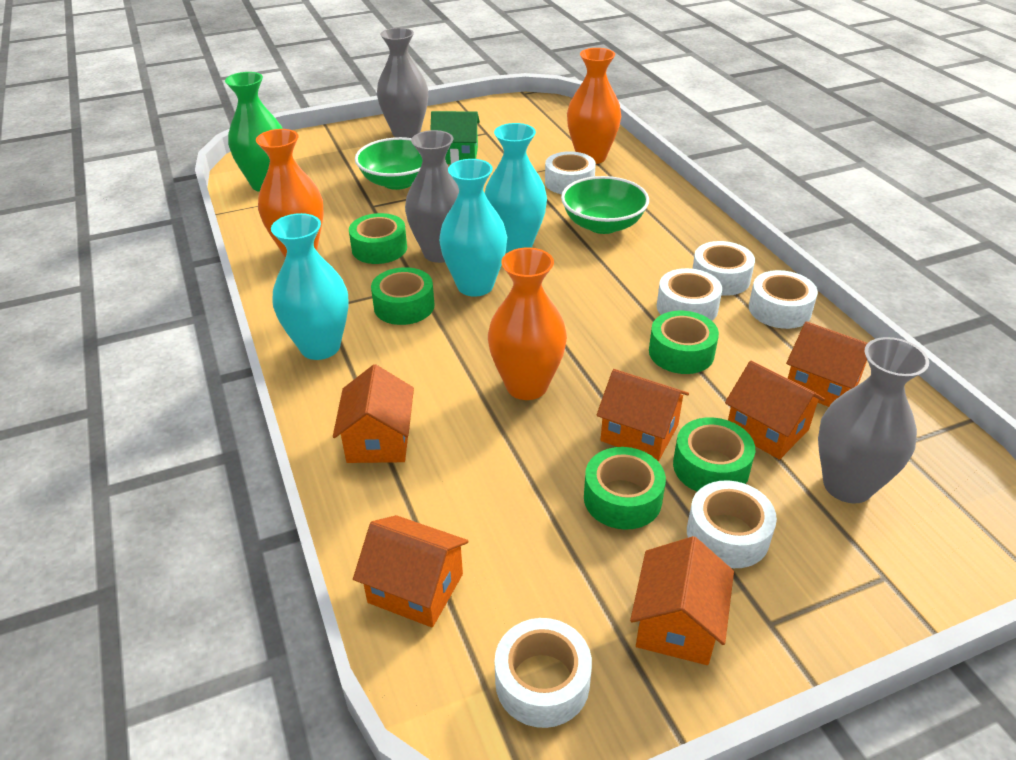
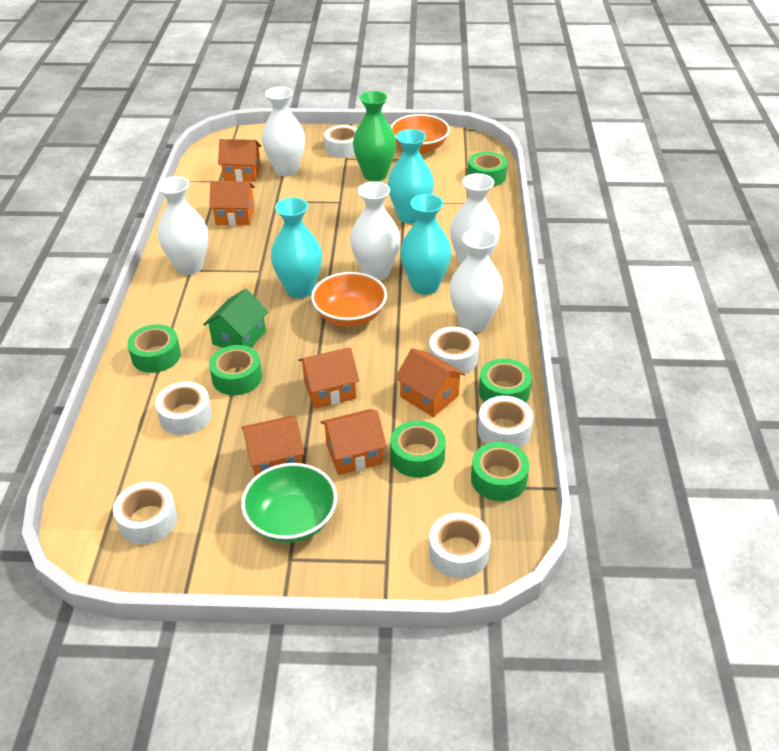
green bowl: [355,137,423,190] [561,176,649,234] = 2 -> [241,463,337,543] = 1
green tape: [349,213,407,264] [371,267,435,325] [584,447,666,530] [649,311,719,374] [673,417,755,492] = 5 -> [127,324,181,373] [209,345,262,395] [390,420,446,478] [468,152,507,186] [471,442,529,501] [479,358,532,403] = 6
grey vase: [377,28,428,138] [405,130,459,263] [818,337,929,503] = 3 -> none = 0
orange bowl: none = 0 -> [311,272,387,327] [391,114,450,154] = 2
orange vase: [256,129,324,258] [488,248,567,400] [567,48,621,164] = 3 -> none = 0
white vase: none = 0 -> [157,176,208,275] [262,86,305,176] [350,181,400,281] [449,229,503,332] [450,173,500,265] = 5

